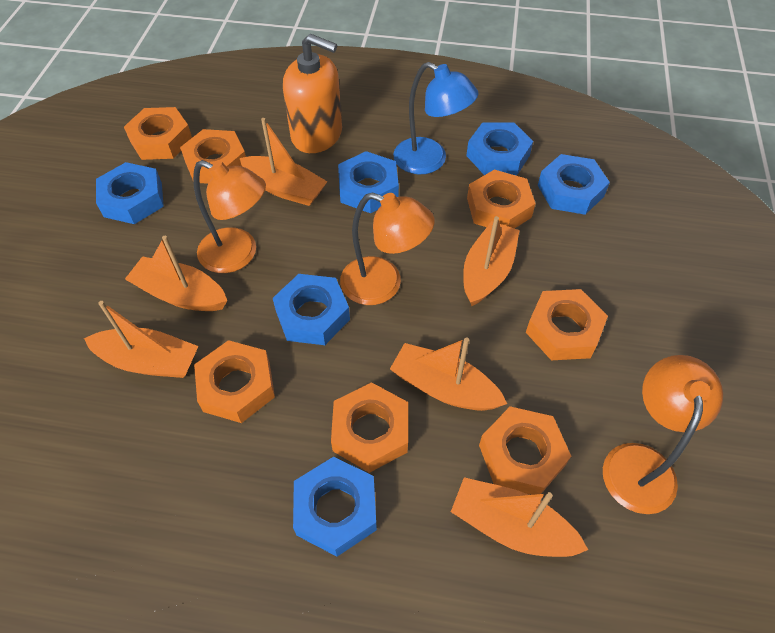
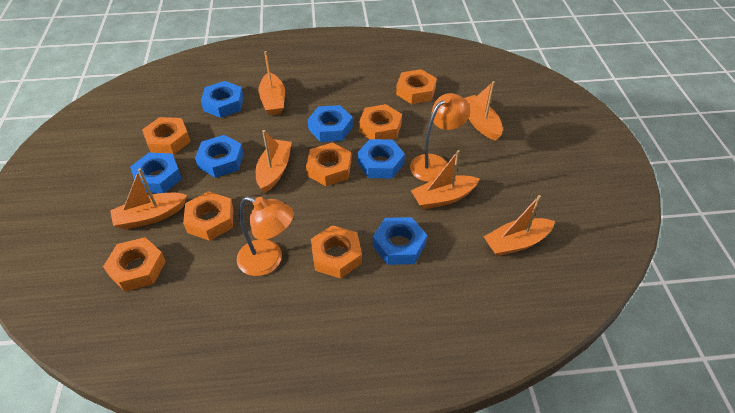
blue lamp: [393,62,478,174] = 1 -> none = 0
orange lamp: [193,160,266,273] [340,193,435,305] [603,355,723,514] = 3 -> [237,196,294,276] [410,93,470,182] = 2
orange soap dispenser: [283,34,342,153] = 1 -> none = 0

